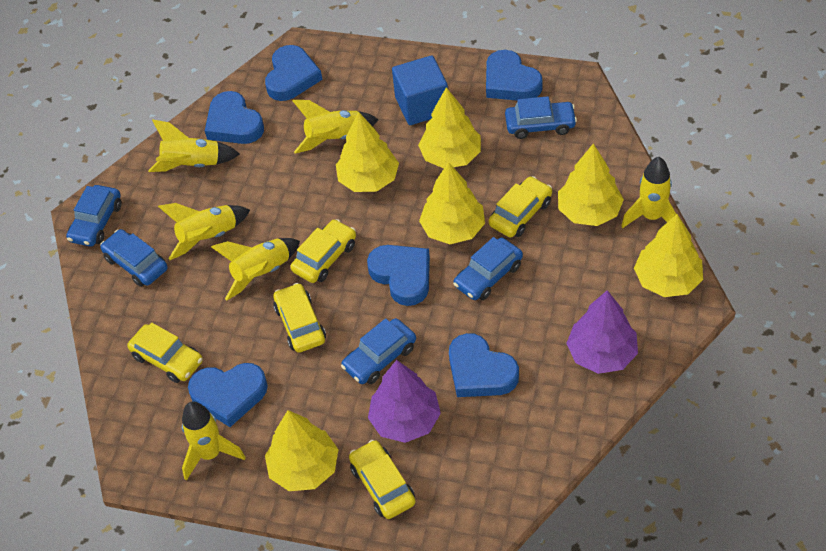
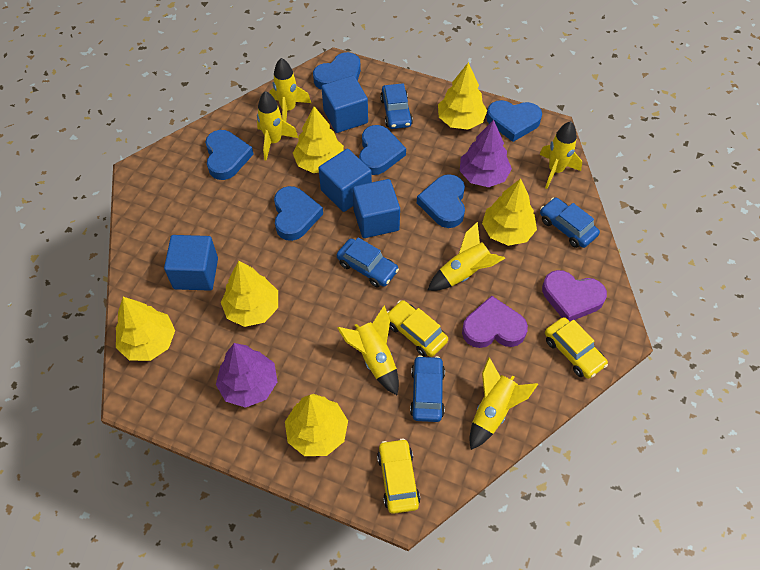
blue car: [66,185,122,247] [100,229,168,287] [341,318,416,384] [453,237,523,300] [505,96,577,139] = 5 -> [337,237,399,287] [380,83,413,129] [410,355,445,422] [540,197,600,248] = 4
blue cube: [392,56,448,125] = 1 -> [164,235,218,291] [318,149,372,212] [321,75,368,133] [353,179,400,238] = 4
purple heart: none = 0 -> [462,296,528,348] [542,270,607,321] = 2
yellow car: [127,323,203,383] [273,283,326,353] [291,219,356,283] [349,440,415,519] [489,176,552,238] = 5 -> [377,438,420,514] [387,300,448,357] [545,317,608,379] = 3

